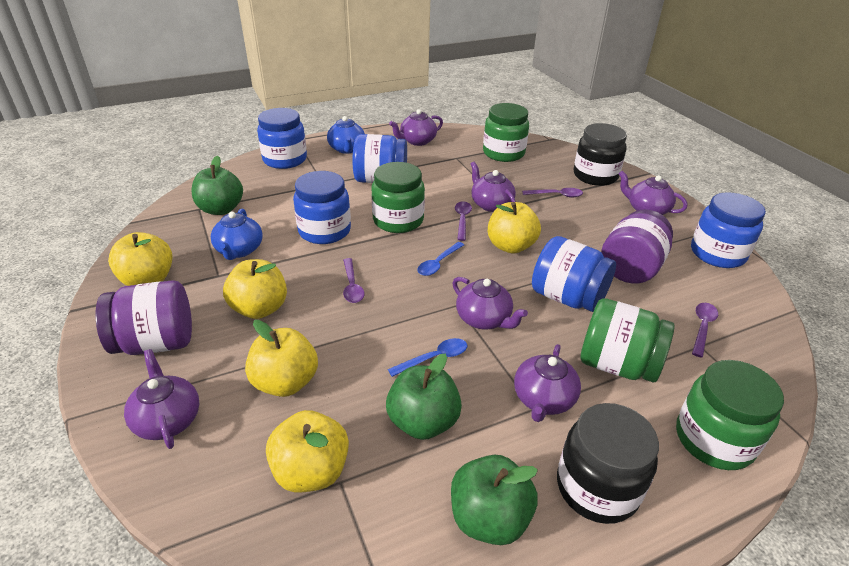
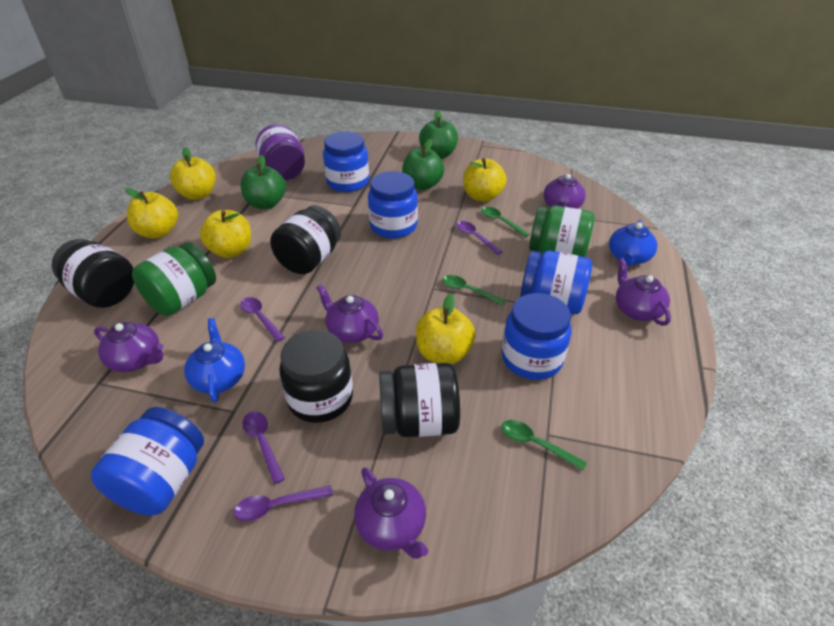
black jar: [557,403,659,524] [574,123,627,186] = 2 -> [52,239,134,308] [270,206,341,274] [279,330,353,423] [379,363,460,437] = 4
blue spoon: [388,338,467,377] [418,242,464,276] = 2 -> none = 0
green jar: [372,162,425,233] [483,103,529,162] [581,298,675,382] [676,360,784,470] = 4 -> [132,242,216,316] [529,205,594,257] = 2
green spoon: none = 0 -> [442,275,506,306] [481,207,530,237] [501,420,587,471] = 3
purple jar: [96,280,192,355] [601,210,673,284] = 2 -> [256,124,305,180] = 1
purple teapot: [124,349,199,449] [389,109,443,146] [452,277,528,330] [471,162,516,212] [514,344,581,422] [618,171,687,215] = 6 -> [94,322,163,372] [316,284,383,343] [354,467,428,559] [544,173,586,209] [616,258,671,326] = 5

